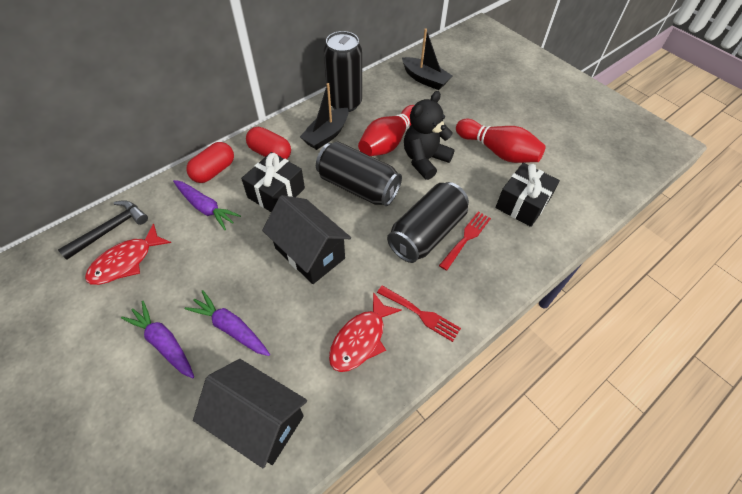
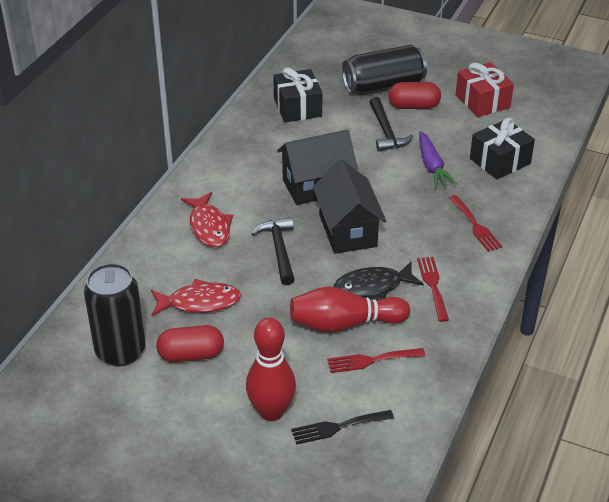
black boat: [300,83,349,150] [402,28,452,90] = 2 -> none = 0
black can: [316,141,402,206] [324,31,362,112] [387,182,469,263] = 3 -> [84,263,146,366] [342,45,427,95] = 2
black fish: none = 0 -> [334,262,424,300] = 1
black fork: none = 0 -> [291,410,394,445] = 1
black hammer: [58,200,148,260] = 1 -> [251,217,295,285] [369,97,413,151] = 2
black teddy bear: [404,91,455,180] = 1 -> none = 0
purple carrot: [121,301,194,378] [173,180,241,230] [184,290,270,356] = 3 -> [419,131,457,188] = 1
red fork: [377,285,461,342] [439,212,491,271] = 2 -> [327,348,425,373] [417,257,449,322] [449,195,502,252] = 3
red gift: none = 0 -> [456,62,514,117] = 1

